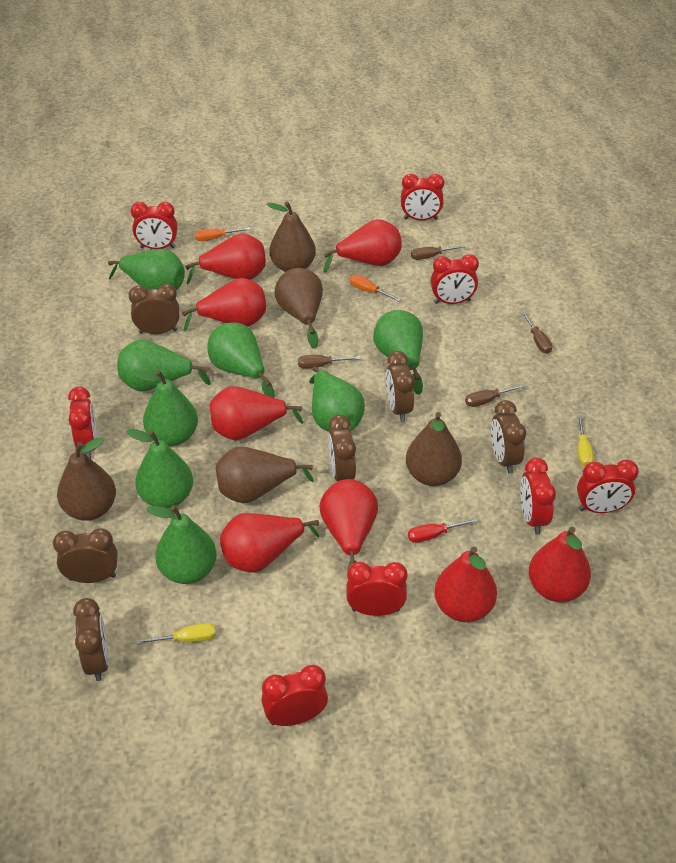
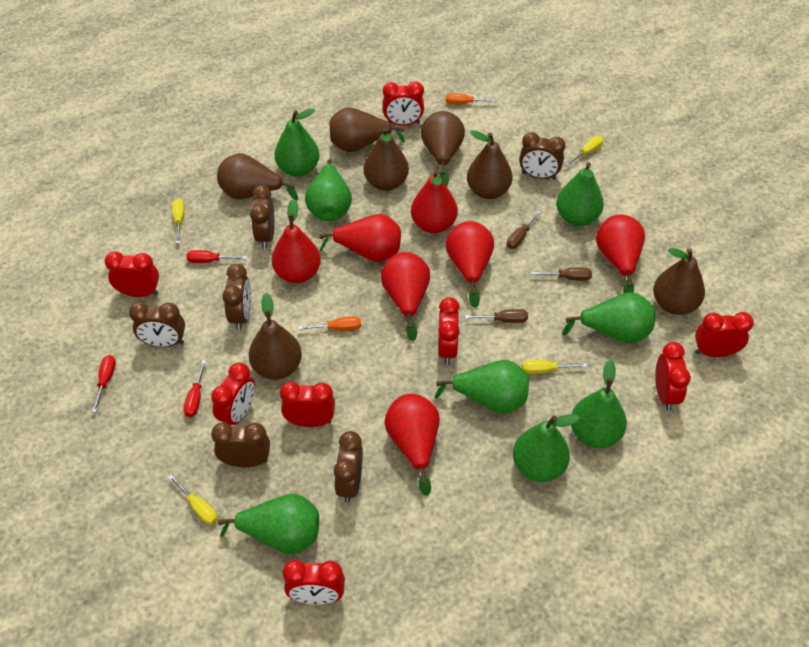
brown pear: [57,437,116,521] [216,446,314,503] [267,202,316,272] [274,268,323,349] [406,412,462,486] = 5 -> [217,153,298,200] [249,293,302,380] [330,107,405,152] [364,127,409,191] [421,111,465,187] [467,130,512,199] [653,248,705,315] = 7
brown screwdriver: [298,355,361,369] [411,245,466,260] [465,384,526,407] [522,312,552,354] = 4 -> [465,309,528,323] [507,210,541,249] [531,267,592,281] = 3
red pear: [182,278,266,331] [185,233,266,284] [210,386,303,440] [220,513,319,572] [319,479,378,571] [324,219,402,273] [434,546,497,622] [528,527,591,602] = 8 -> [272,199,321,283] [319,214,401,262] [381,252,430,341] [384,394,440,496] [411,170,458,233] [446,221,494,308] [596,214,645,294] = 7
red screwdriver: [408,518,478,543] = 1 -> [92,355,116,412] [183,360,206,417] [186,250,247,263] = 3
yellow screwdriver: [137,623,216,644] [577,415,593,466] = 2 -> [169,475,218,525] [172,199,184,244] [522,360,587,374] [565,136,603,166] = 4

